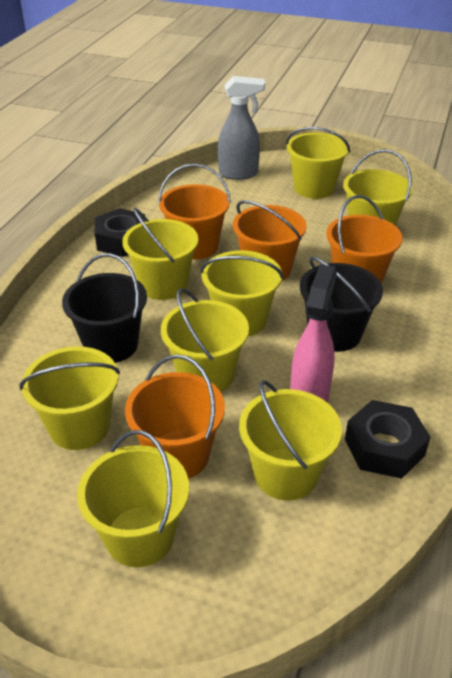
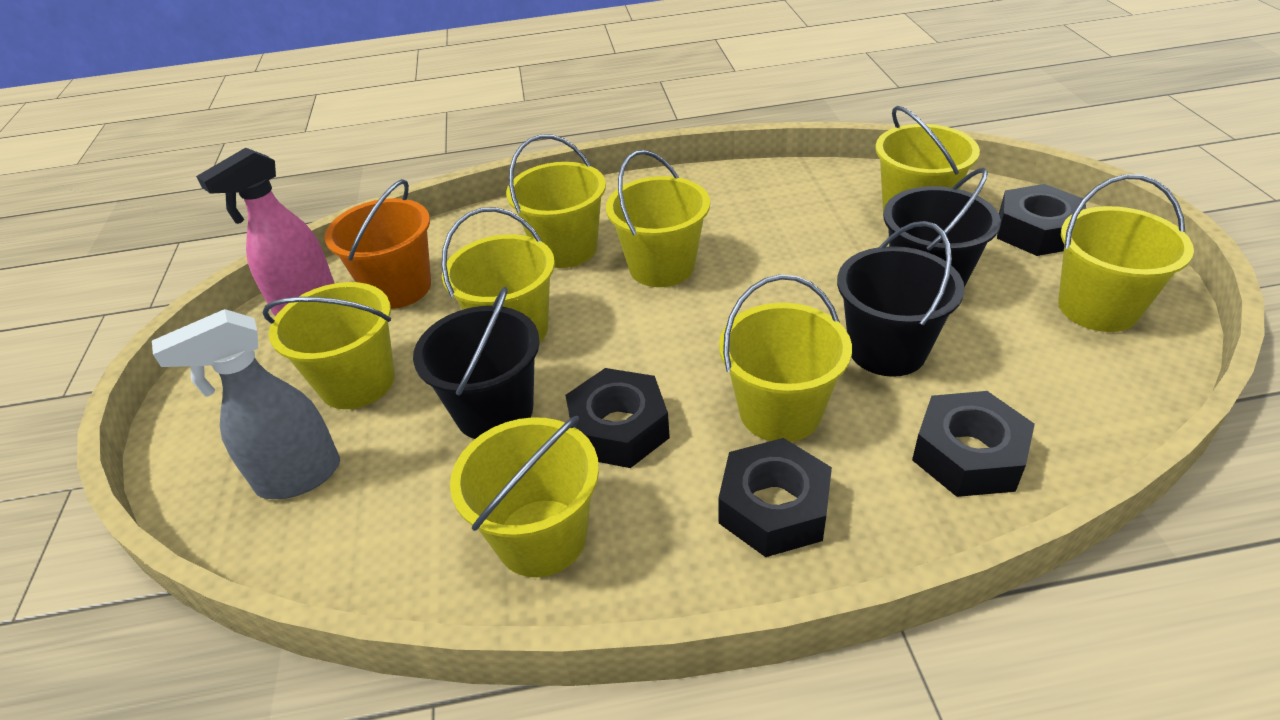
black bucket: [62,253,147,363] [300,256,383,352] = 2 -> [413,287,540,439] [837,221,965,377] [883,168,1001,288] = 3
black nut: [95,208,145,257] [345,400,431,479] = 2 -> [565,368,670,468] [718,438,832,557] [912,391,1035,497] [997,184,1086,256] = 4
orange bucket: [125,354,225,479] [158,164,231,259] [233,200,307,281] [326,195,402,284] = 4 -> [324,179,431,309] = 1

